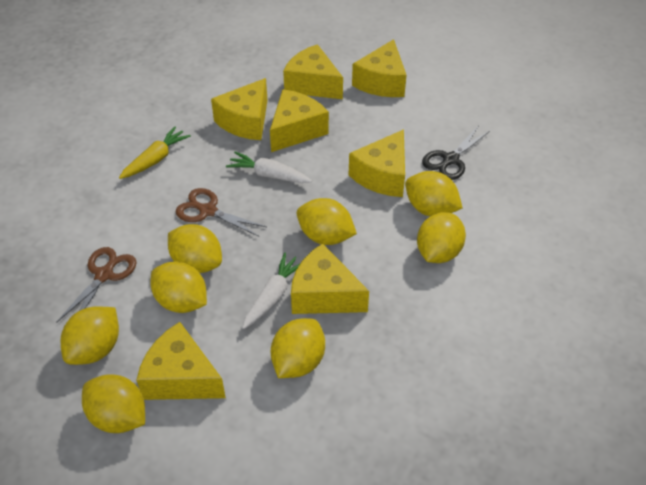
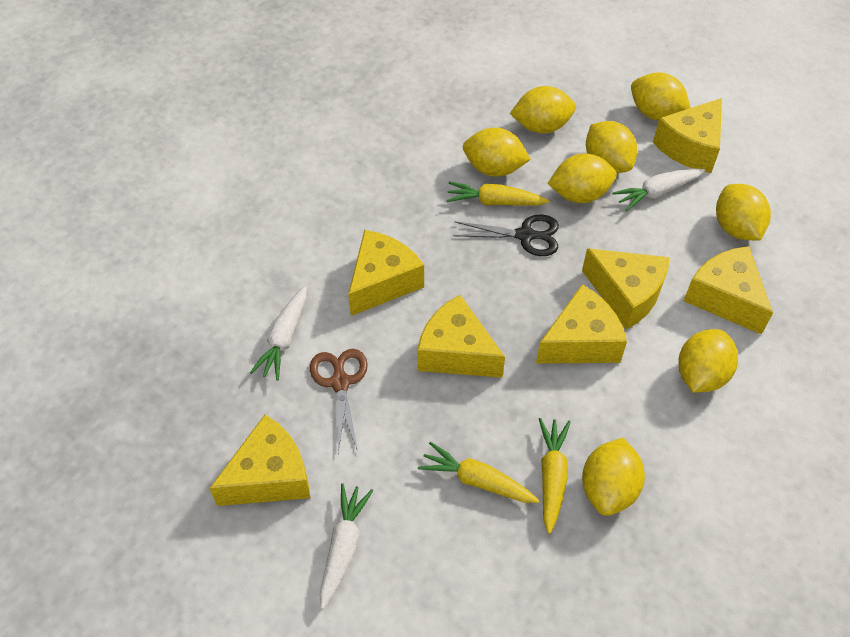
brown scissors: [56,247,137,323] [176,188,267,237] = 2 -> [310,349,368,453] = 1
white carrot: [226,152,312,183] [242,252,300,329] = 2 -> [250,286,307,380] [320,483,373,609] [612,168,705,212] = 3
yellow carrot: [119,127,191,179] = 1 -> [418,442,540,503] [446,182,549,205] [539,418,571,534] = 3

